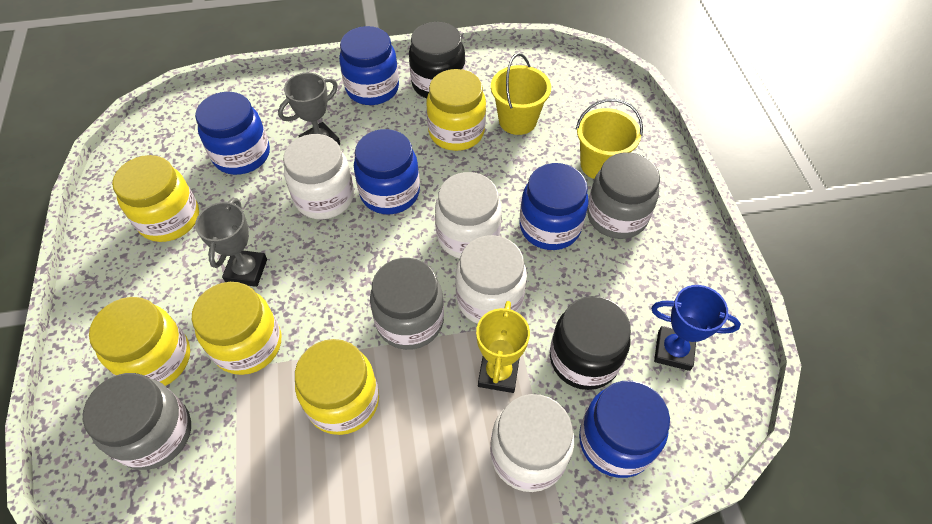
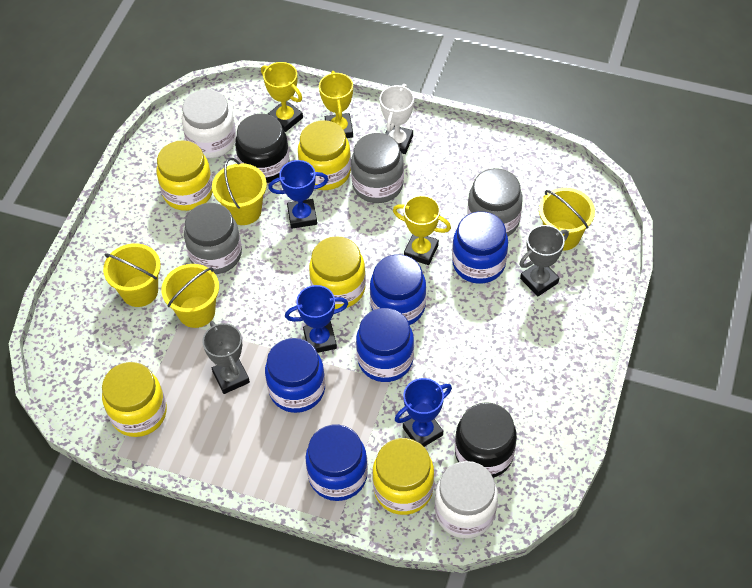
blue trophy: [651,285,741,371] = 1 -> [268,160,329,229] [285,285,348,353] [395,378,452,447] = 3
white jar: [283,134,354,219] [435,172,502,259] [455,235,527,324] [490,394,574,492] = 4 -> [182,89,236,158] [435,461,498,538] = 2
white trophy: none = 0 -> [380,84,414,154] = 1
yellow bucket: [491,53,551,135] [576,98,643,179] = 2 -> [103,243,161,307] [161,264,219,328] [212,158,267,225] [539,188,595,251] = 4
yellow trophy: [476,301,530,393] = 1 -> [261,62,303,132] [319,71,353,138] [393,195,451,265] = 3

